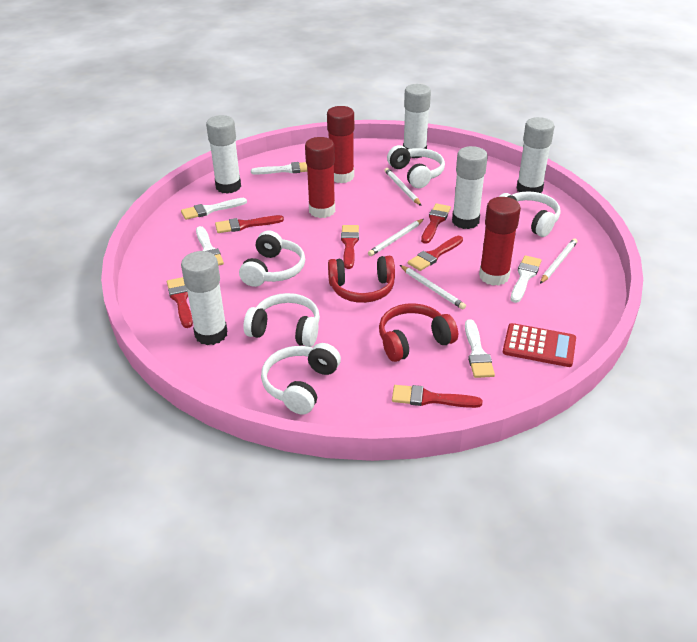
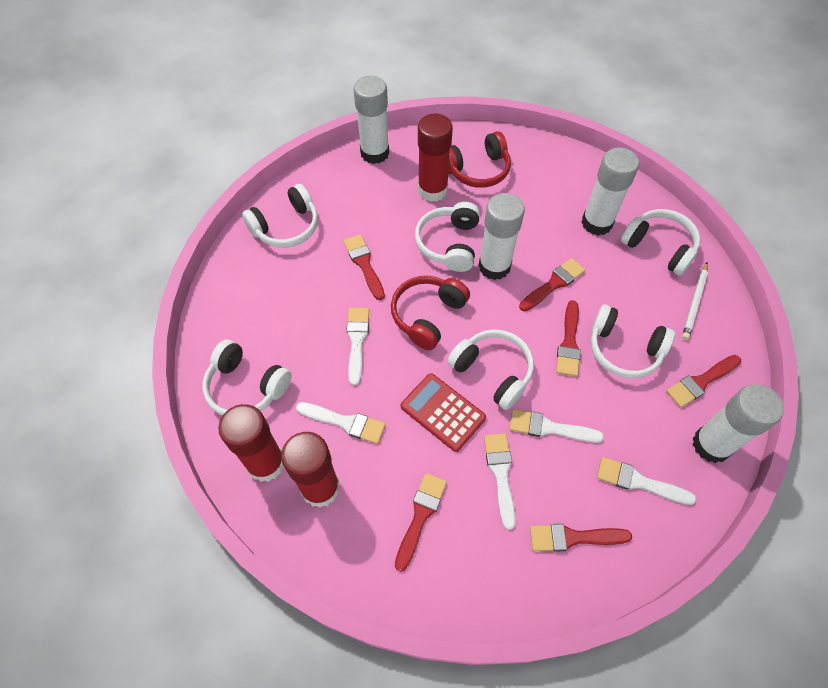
white glue stick: [181,251,228,345] [206,115,241,194] [403,84,431,158] [452,146,488,229] [516,117,554,193] = 5 -> [353,75,389,164] [478,193,525,280] [581,147,639,235] [693,384,784,463] = 4
white headphones: [239,230,305,287] [243,293,320,347] [261,343,341,414] [387,145,445,188] [499,191,561,237] = 5 -> [203,340,292,416] [242,184,318,248] [415,202,480,272] [448,329,534,410] [591,305,675,379] [621,209,701,276] = 6
white pencil: [368,219,424,256] [384,168,422,206] [400,265,466,310] [540,238,578,284] = 4 -> [682,263,708,340] = 1

